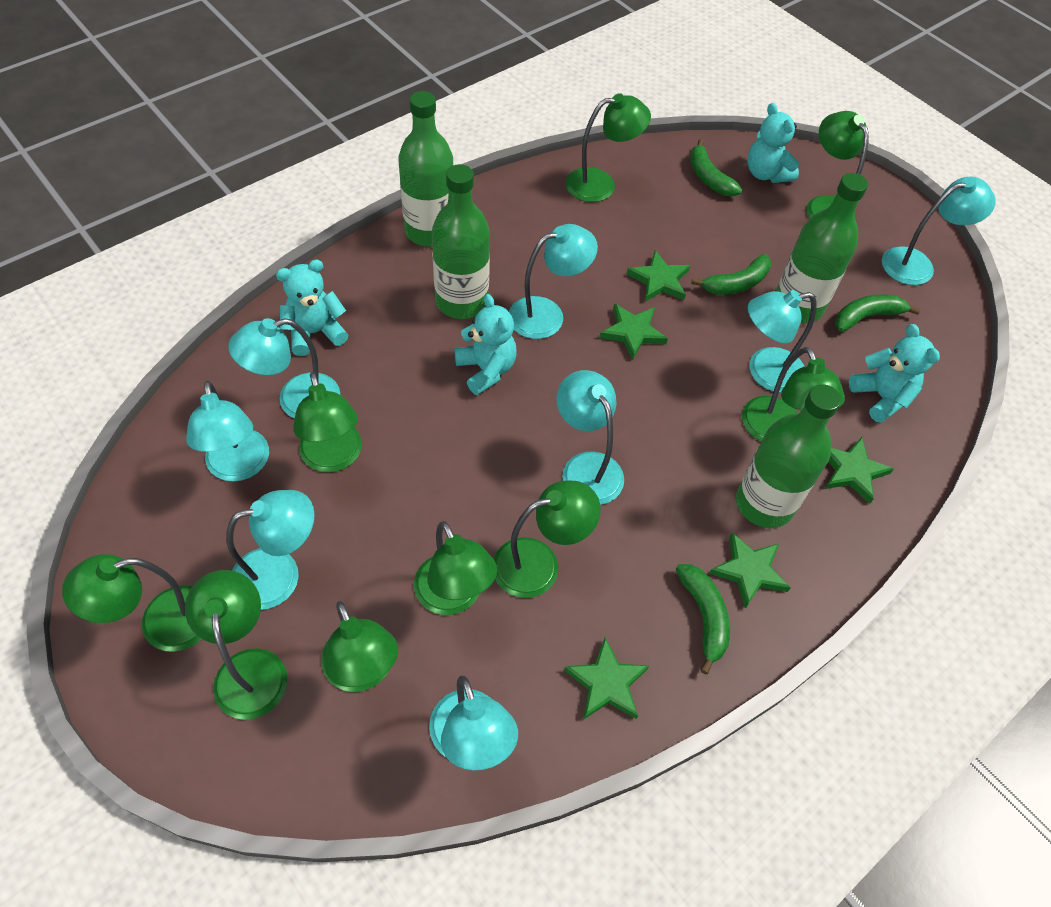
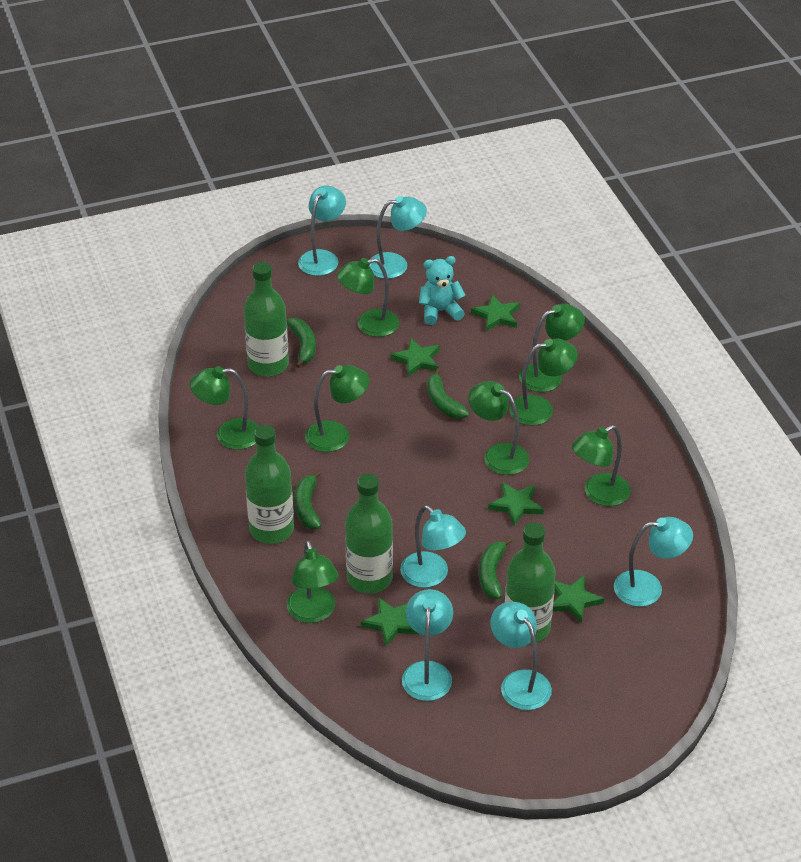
green lamp: [62,554,202,652] [185,570,287,720] [293,372,362,472] [321,601,398,692] [414,521,497,615] [494,481,601,598] [565,93,651,202] [742,347,845,441] [806,111,869,221] = 9 -> [190,366,259,450] [287,540,338,623] [305,365,370,452] [337,258,399,337] [468,381,529,475] [509,339,578,426] [519,304,585,392] [572,425,630,506] = 8
turquoise lamp: [186,381,269,481] [226,490,315,610] [228,318,340,419] [429,676,518,770] [509,224,598,339] [556,370,624,505] [748,290,817,393] [882,177,996,285] = 8 -> [298,186,346,276] [369,196,427,279] [400,505,466,588] [402,589,453,701] [490,602,552,710] [614,517,693,607] = 6
turquoise teddy bear: [276,260,348,356] [454,294,517,395] [747,103,799,183] [849,324,940,423] = 4 -> [419,256,465,325] = 1

